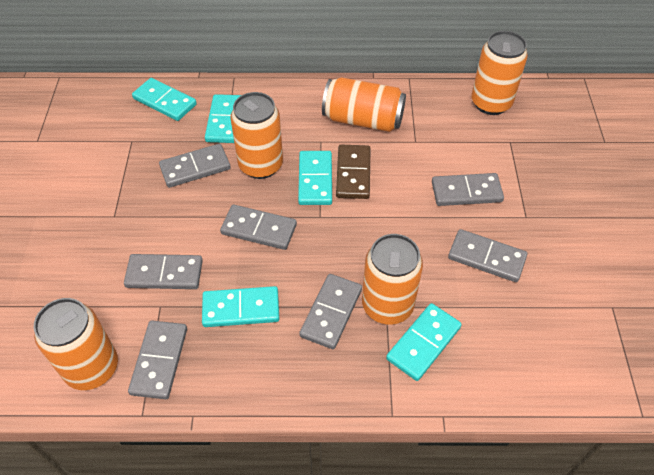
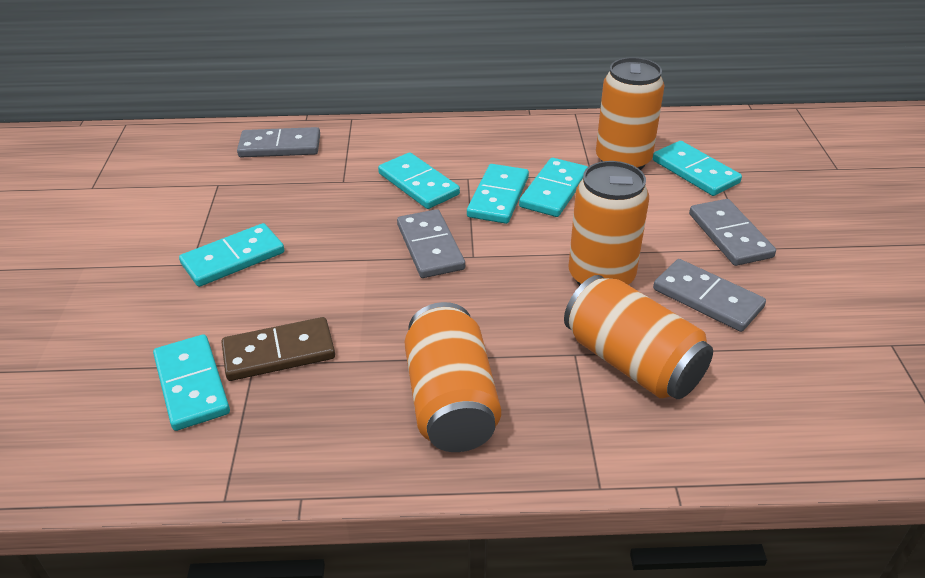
grey domino: [124,254,203,289] [128,321,187,399] [159,144,231,188] [220,205,297,250] [299,274,362,349] [432,173,504,206] [448,229,527,282] = 7 -> [237,127,320,157] [397,209,465,278] [653,259,766,332] [689,199,776,266] = 4
orange can: [34,298,118,390] [230,92,283,179] [322,77,406,132] [362,234,423,324] [471,31,528,115] = 5 -> [405,302,501,452] [564,275,713,399] [569,161,649,286] [596,57,665,170] = 4
turquoise domino: [132,78,197,121] [202,286,279,327] [205,94,242,143] [298,151,332,205] [386,303,462,381] = 5 -> [153,334,230,431] [179,223,284,287] [378,153,460,209] [467,164,529,224] [519,158,588,217] [653,141,742,196] = 6

